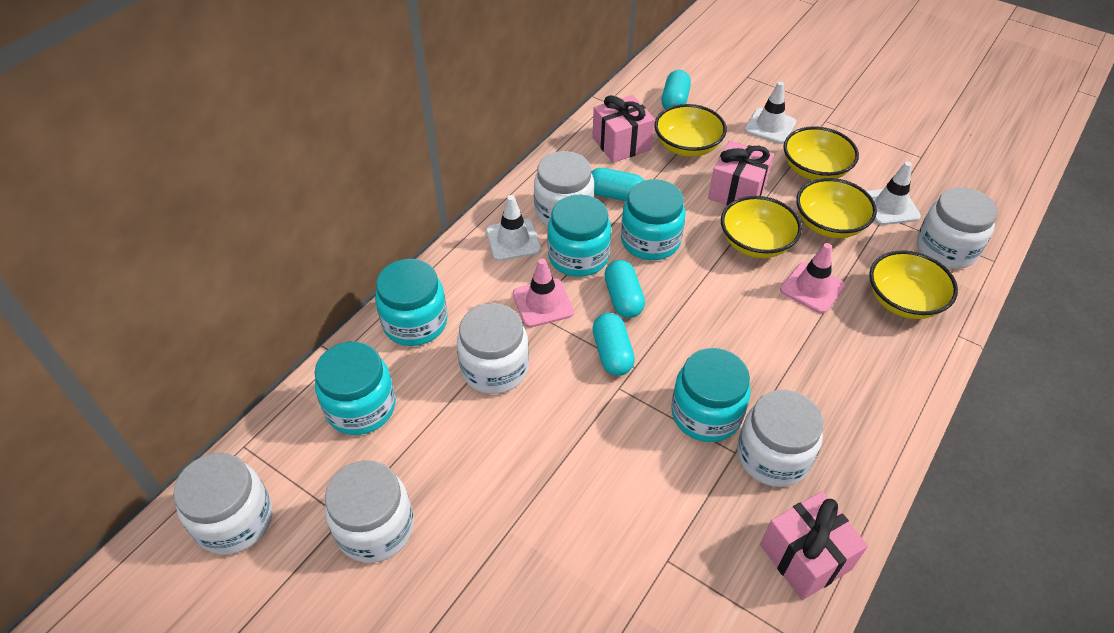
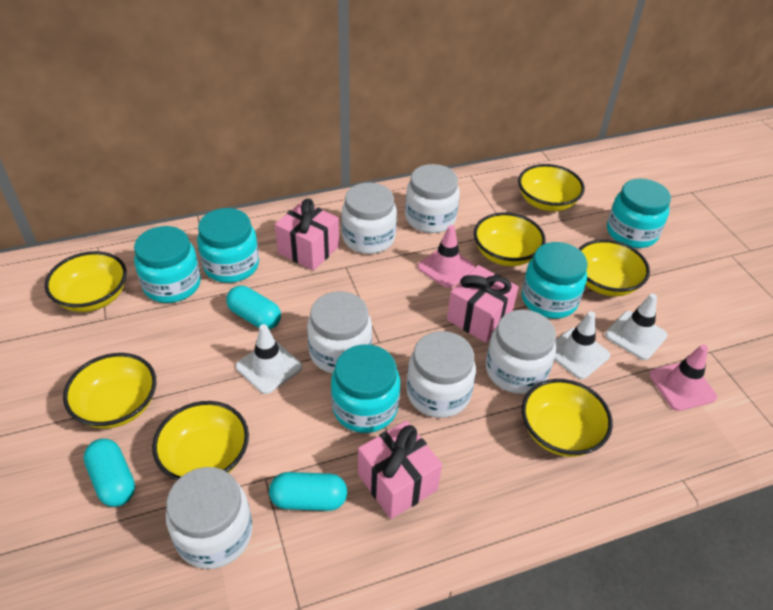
turquoise capsule: [591,168,645,201] [592,313,635,376] [604,260,645,318] [662,70,691,109] = 4 -> [84,439,135,507] [226,286,281,330] [269,472,347,511] = 3
yellow bowl: [654,104,727,157] [721,196,802,258] [783,126,859,180] [796,178,877,238] [869,250,958,319] = 5 -> [45,251,127,312] [63,353,156,429] [152,401,249,480] [474,212,546,266] [518,164,585,211] [522,379,613,457] [579,239,650,296] = 7

